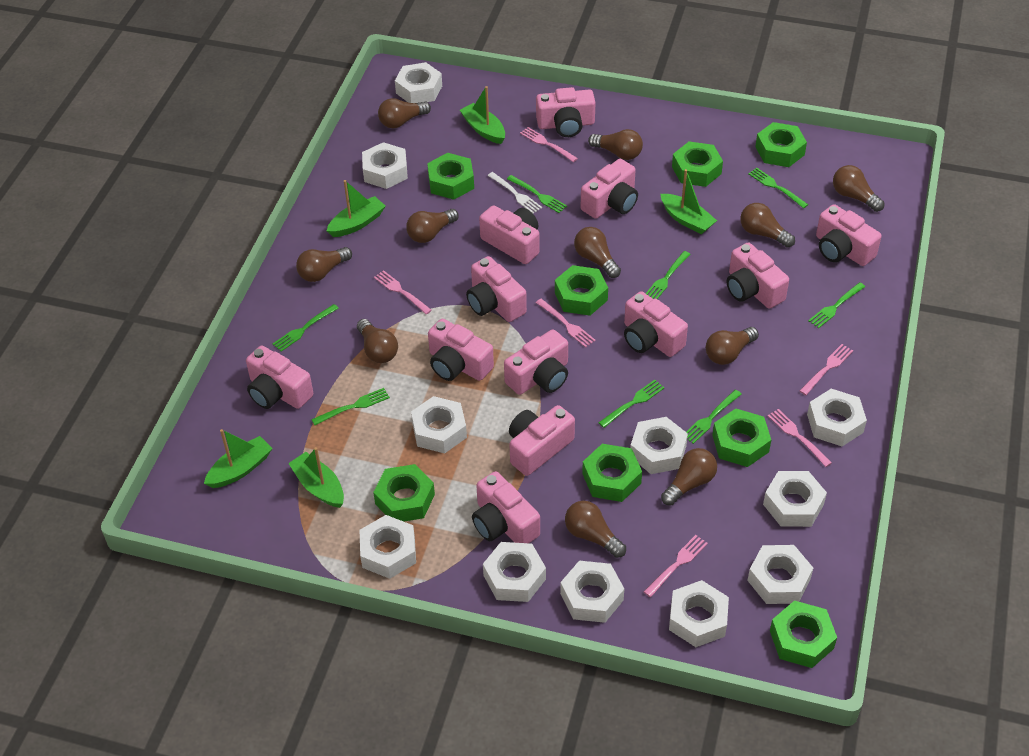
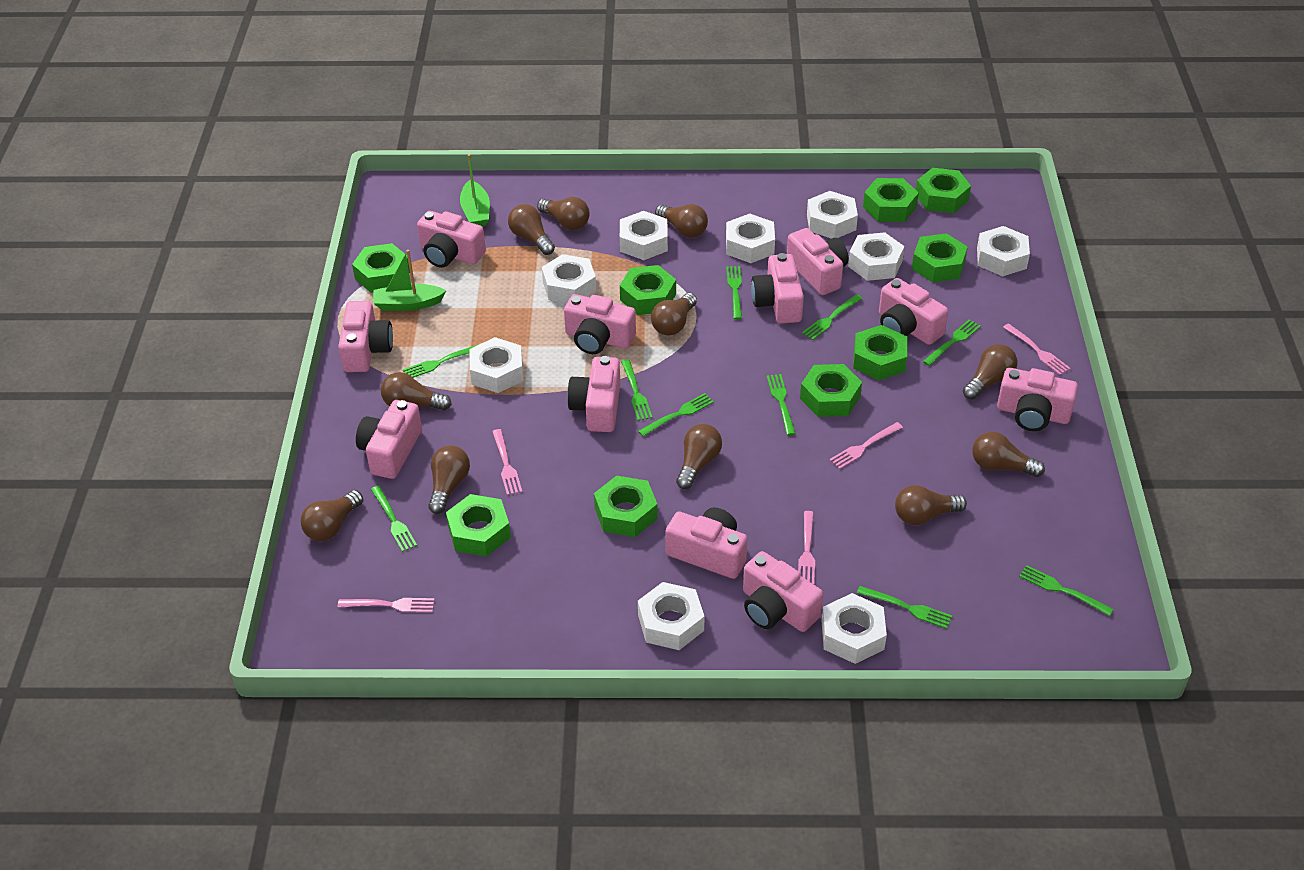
green boat: [204,429,273,488] [288,447,344,508] [327,180,386,237] [460,86,505,144] [661,169,717,234] = 5 -> [373,250,446,311] [460,154,490,227] = 2
green fork: [273,304,339,352] [311,388,390,425] [507,175,567,213] [598,380,665,428] [646,251,690,299] [686,390,741,444] [748,168,808,208] [808,282,865,328] = 8 -> [371,485,417,552] [403,344,479,378] [621,359,653,421] [638,393,714,437] [726,266,742,320] [767,374,796,436] [802,294,863,340] [857,586,952,629] [923,319,981,366] [1019,565,1113,616] = 10
green nut: [373,464,435,522] [427,153,474,200] [555,265,608,316] [582,444,642,502] [672,141,723,187] [712,408,771,467] [755,122,807,167] [770,600,837,668] = 8 -> [352,243,410,293] [446,494,511,557] [594,476,658,537] [620,265,676,315] [800,364,862,417] [853,325,907,380] [863,178,919,222] [912,233,968,282] [916,168,971,213] = 9
pink camera: [246,346,313,409] [428,319,494,381] [466,256,527,322] [472,471,540,543] [479,205,540,264] [504,329,568,395] [509,405,575,476] [536,87,596,137] [581,159,638,219] [624,291,688,357] [727,243,789,309] [816,204,882,266] = 12 -> [338,301,393,372] [356,400,422,479] [417,211,486,268] [564,294,636,354] [567,356,620,432] [666,508,747,579] [743,551,823,632] [751,253,804,324] [787,228,848,295] [879,278,948,345] [997,368,1078,431] = 11
pink fork: [374,270,432,315] [520,127,578,162] [536,299,596,348] [644,535,708,597] [768,409,832,467] [800,344,853,395] = 6 -> [338,598,435,613] [492,429,522,495] [798,511,815,584] [829,422,903,469] [1003,323,1071,375] = 5
white fork: [488,172,542,214] = 1 -> none = 0
white nut: [360,515,416,579] [362,142,408,189] [395,62,442,103] [411,396,467,454] [483,542,546,602] [560,561,624,623] [630,417,688,474] [669,580,729,647] [747,545,813,604] [763,471,827,527] [807,389,867,447] = 11 -> [469,337,524,393] [542,254,596,303] [620,211,668,260] [638,582,704,650] [726,214,775,263] [807,191,858,239] [822,593,887,664] [848,232,904,281] [977,226,1030,276] = 9

